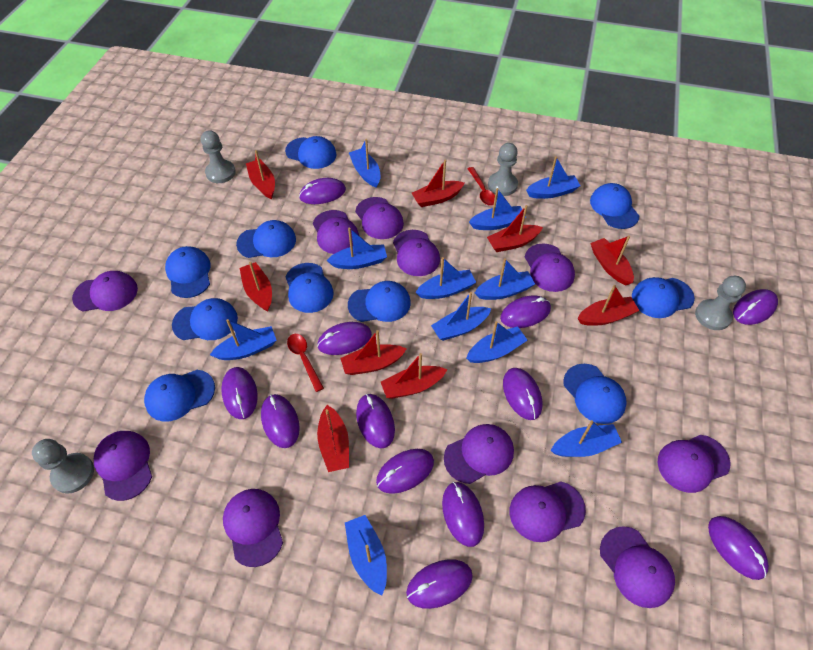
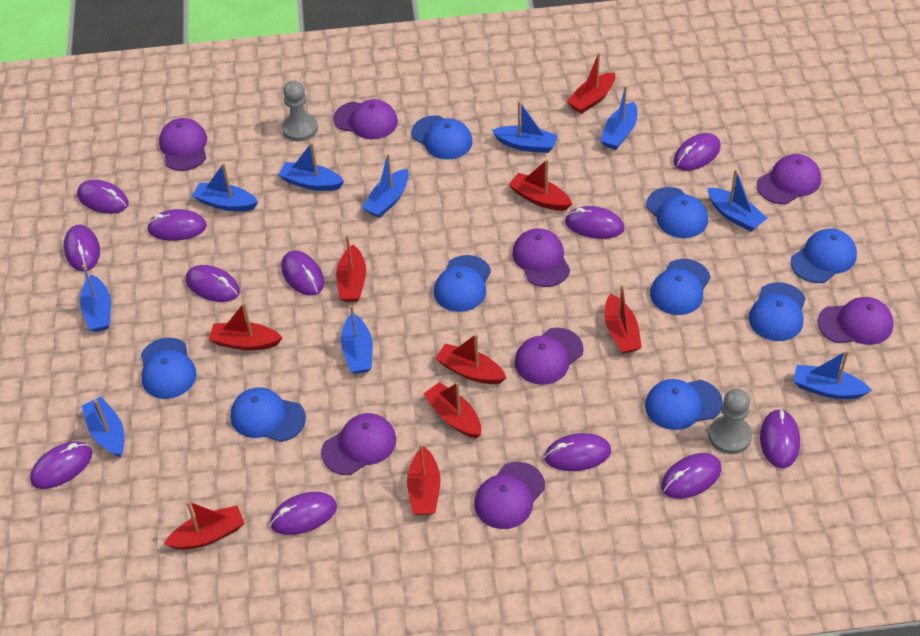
blue boat: [210,319,277,360] [326,228,387,269] [345,515,387,596] [349,139,381,188] [415,257,476,299] [431,292,491,341] [466,321,527,363] [469,188,526,230] [475,258,535,300] [526,156,581,199] [551,420,622,457] = 11 -> [80,265,111,332] [82,397,125,457] [192,163,258,211] [278,142,344,191] [341,305,373,374] [362,153,409,218] [492,101,558,153] [600,86,637,150] [707,169,767,232] [793,350,872,399] = 10
blue cap: [144,370,215,421] [165,246,211,298] [172,298,238,340] [236,220,296,258] [285,136,337,169] [285,263,334,313] [348,281,411,322] [563,364,627,424] [590,183,639,229] [632,277,695,318] = 10 -> [141,338,197,399] [231,387,306,442] [411,115,473,159] [434,255,491,312] [645,379,723,430] [646,187,708,238] [650,259,711,315] [749,282,806,341] [791,228,857,283] = 9
grey pawn: [32,439,94,494] [201,130,236,183] [488,143,518,196] [695,276,746,330] = 4 -> [282,81,318,141] [708,389,752,454] = 2
purple cap: [72,271,138,311] [94,431,152,501] [223,489,283,567] [313,210,359,254] [355,197,404,239] [393,230,440,276] [444,424,514,484] [509,481,586,542] [525,244,575,292] [600,526,675,608] [658,435,730,493] = 11 -> [159,118,207,171] [321,413,396,475] [333,99,398,140] [474,462,545,529] [512,228,570,287] [515,328,584,385] [757,154,821,204] [818,297,894,345] = 8
red spoon: [287,334,324,392] [468,167,495,206] = 2 -> none = 0

